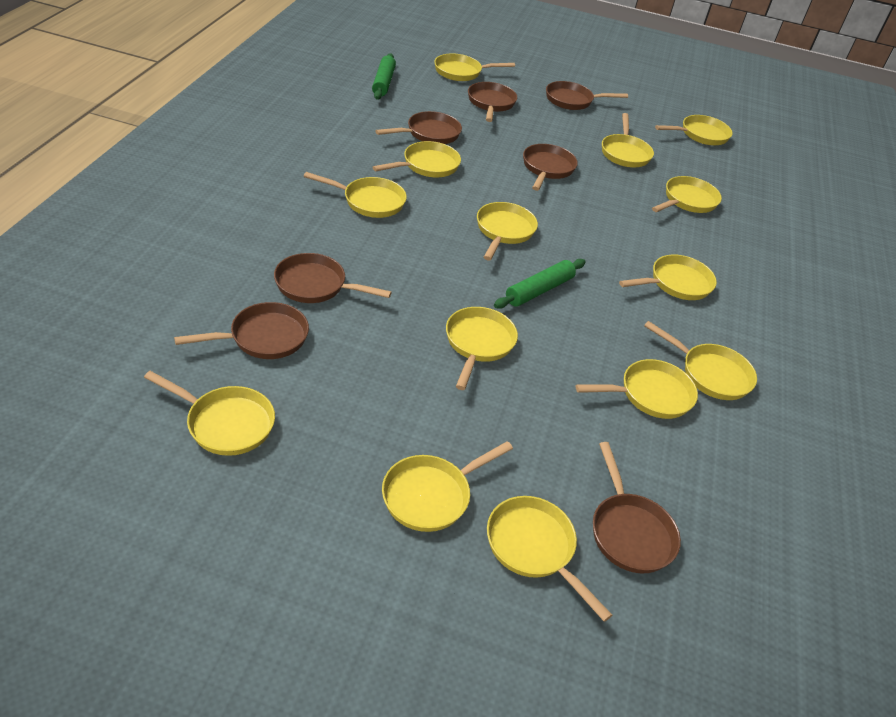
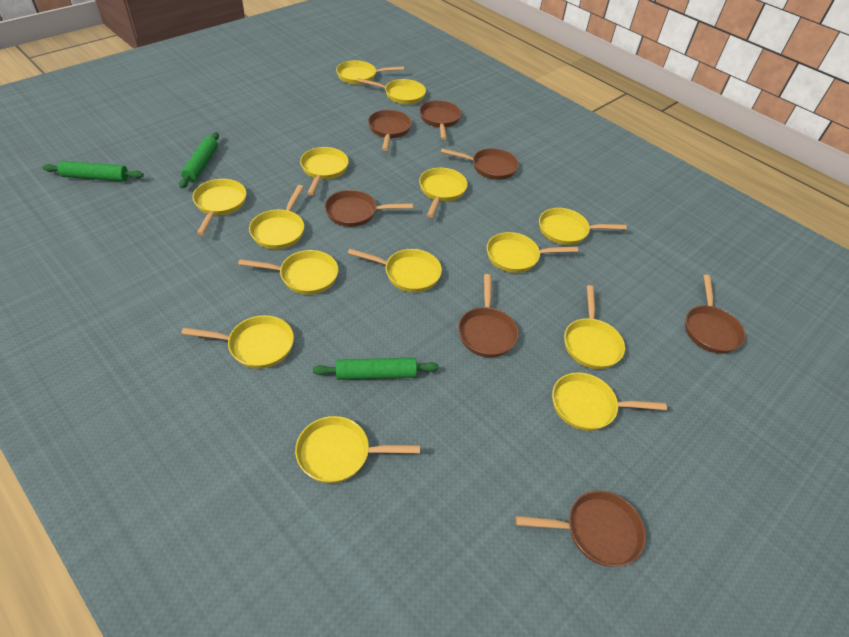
green rolling pin: [372,53,396,100] [494,259,585,309] = 2 -> [43,161,144,181] [179,132,219,188] [313,358,439,380] = 3

